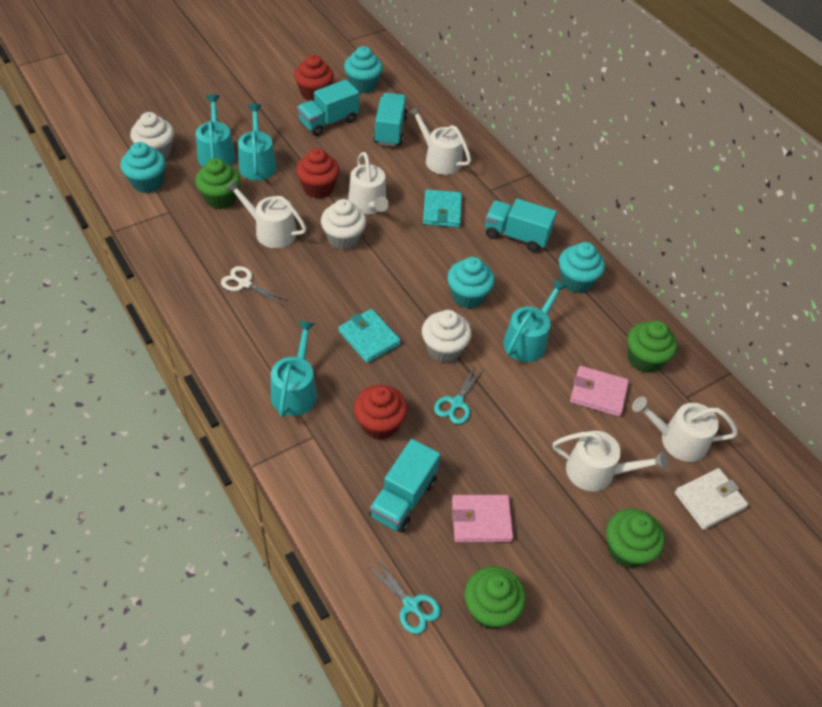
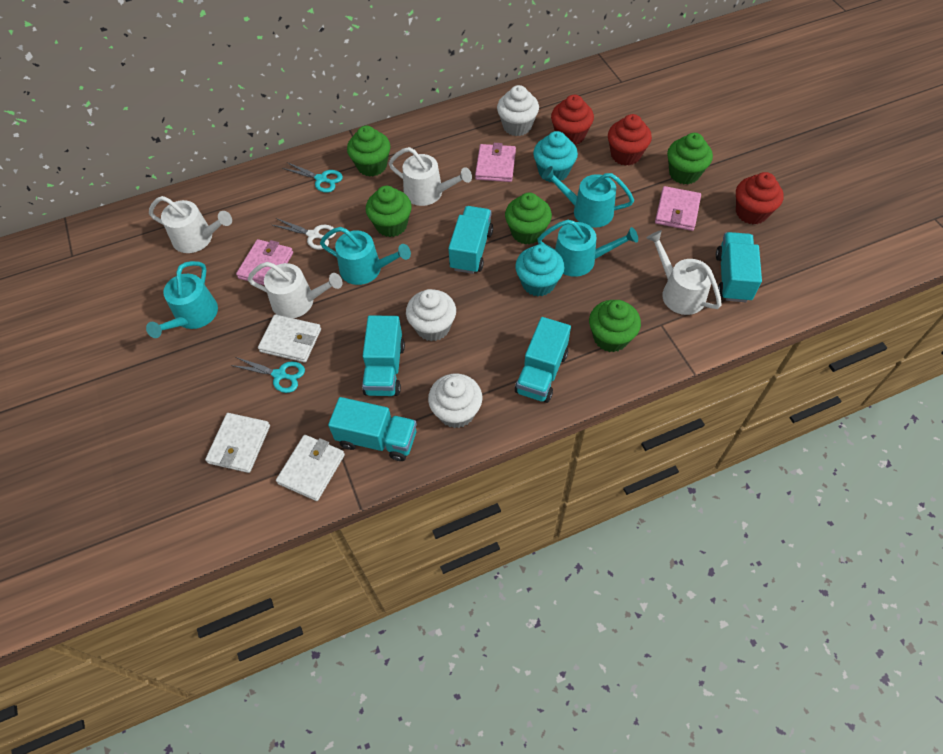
green cupcake: [195,158,240,209] [464,566,526,629] [606,509,665,568] [627,321,677,373] = 4 -> [347,126,391,177] [366,186,412,237] [505,193,552,245] [589,300,641,352] [667,133,713,184] = 5
pink wallet: [452,495,513,542] [570,366,629,417] = 2 -> [236,239,293,286] [475,143,516,182] [655,186,701,231] = 3
turquoise cupcake: [120,142,166,193] [344,46,383,93] [447,257,495,308] [559,242,605,293] = 4 -> [515,244,564,296] [533,131,578,182] = 2
turquoise truck: [297,80,359,136] [369,439,440,533] [373,93,408,147] [485,199,557,252] = 4 -> [328,397,417,461] [362,315,405,396] [448,206,493,274] [515,317,571,403] [716,232,762,302] = 5
turquoise wallet: [339,309,401,363] [423,189,462,227] = 2 -> none = 0
white wallet: [675,468,748,530] = 1 -> [205,413,270,473] [258,314,321,363] [276,435,345,501] = 3
white watering can: [225,179,307,248] [348,152,389,214] [408,105,471,175] [553,431,668,492] [632,396,738,462] = 5 -> [149,196,232,253] [247,262,343,318] [388,147,472,206] [647,230,722,315] = 4

